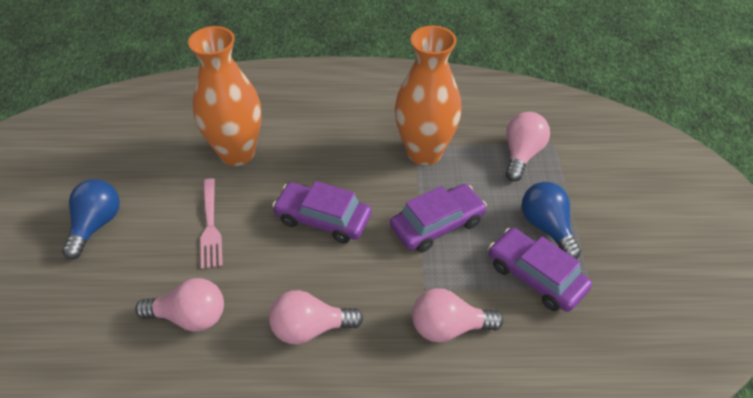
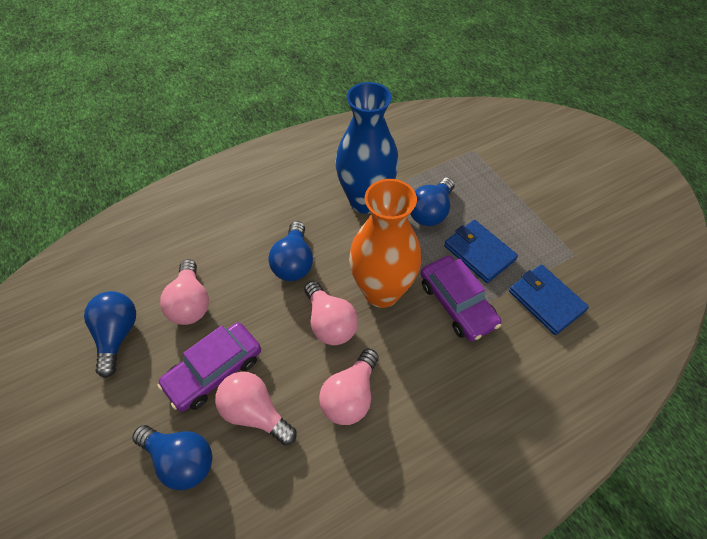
blue light bulb: [62,179,120,259] [522,182,581,259] = 2 -> [84,291,136,378] [132,425,212,490] [268,221,313,281] [410,177,455,226] = 4
blue vase: none = 0 -> [335,82,399,214] = 1
blue wallet: none = 0 -> [444,220,518,283] [509,265,589,335] = 2
orange vase: [188,26,261,166] [395,26,462,165] = 2 -> [349,179,421,308] = 1
pink fork: [200,178,223,269] = 1 -> none = 0
purple car: [272,181,372,244] [390,184,487,252] [489,228,592,312] = 3 -> [157,322,261,412] [420,256,501,341] = 2

